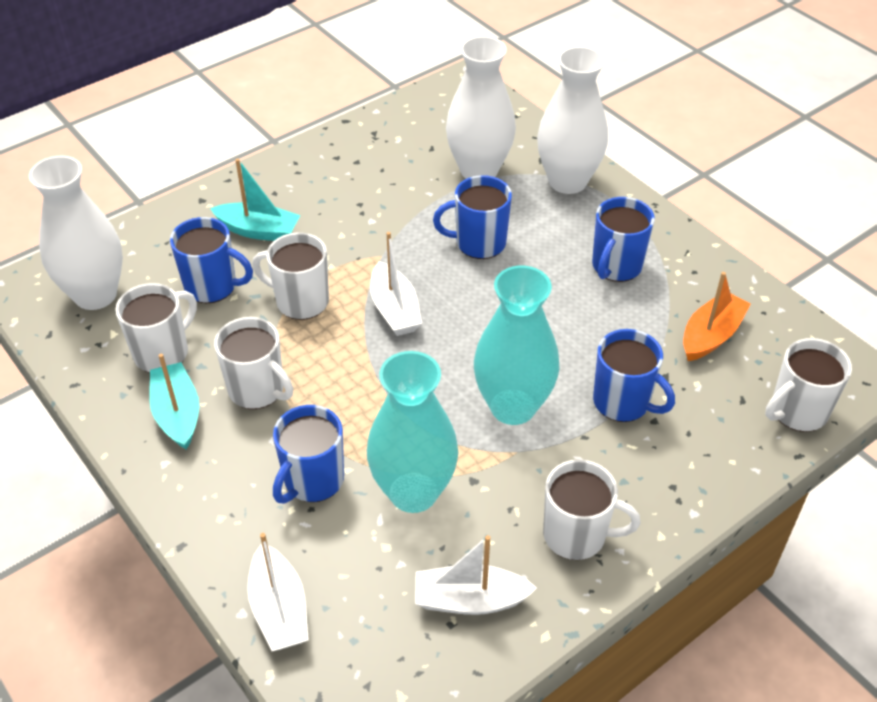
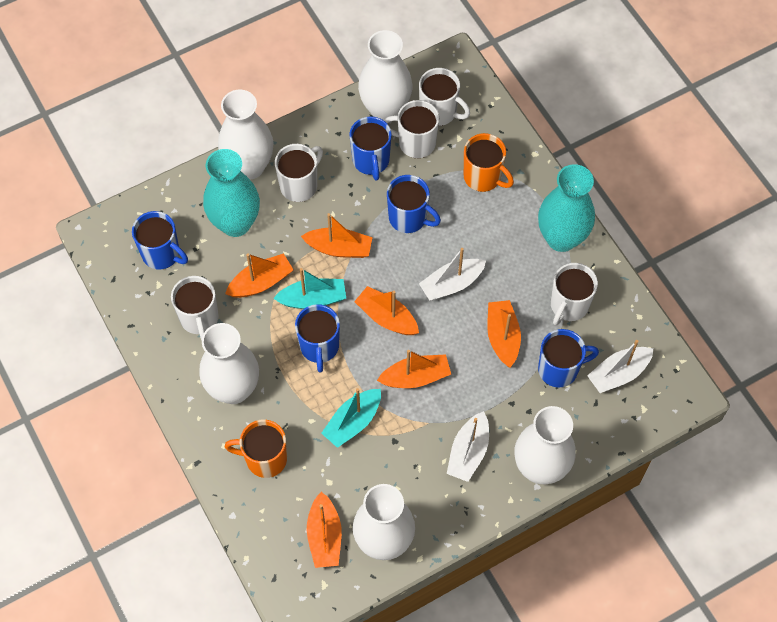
orange boat: [683,272,751,361] = 1 -> [225,253,294,298] [301,213,373,258] [307,492,342,568] [354,286,419,335] [377,350,451,388] [487,300,521,368] = 6
orange mug: none = 0 -> [225,420,287,478] [464,133,514,192] = 2
white vase: [29,156,123,310] [446,36,516,179] [537,46,608,194] = 3 -> [199,323,259,404] [218,90,274,180] [353,484,415,560] [358,30,412,120] [514,406,575,484] = 5

